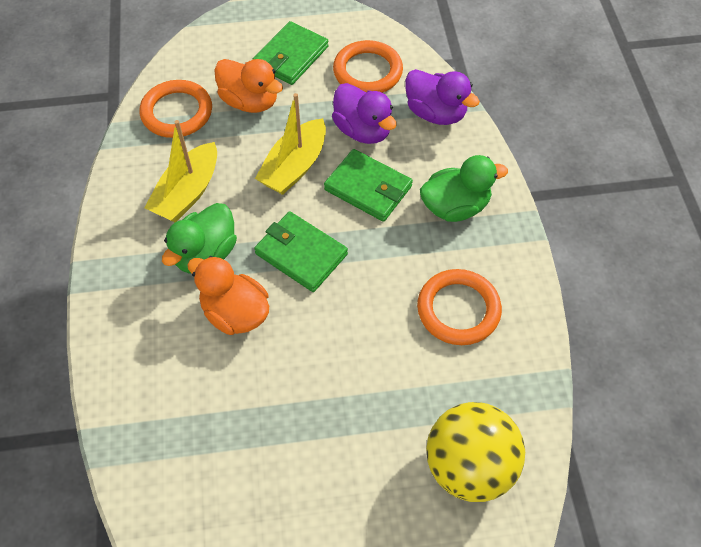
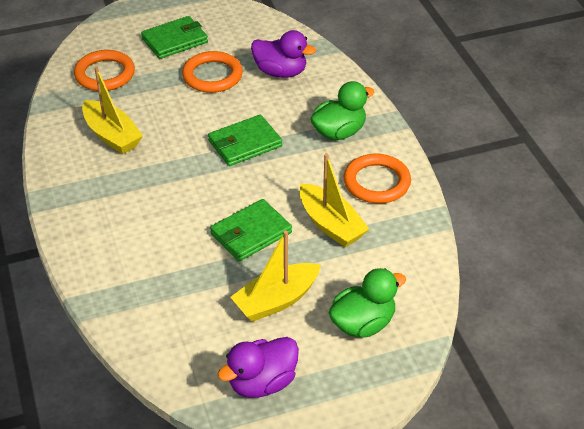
orange duck: [187,256,269,335] [215,59,283,113] = 2 -> none = 0
yellow ball: [426,402,525,502] = 1 -> none = 0
yellow boat: [144,120,217,222] [255,93,326,195] = 2 -> [82,66,143,154] [230,230,321,322] [299,153,369,247] = 3

